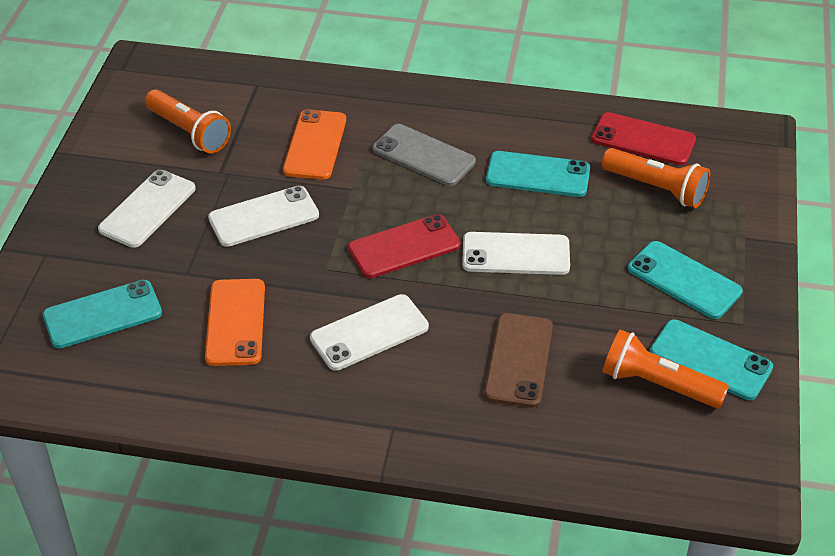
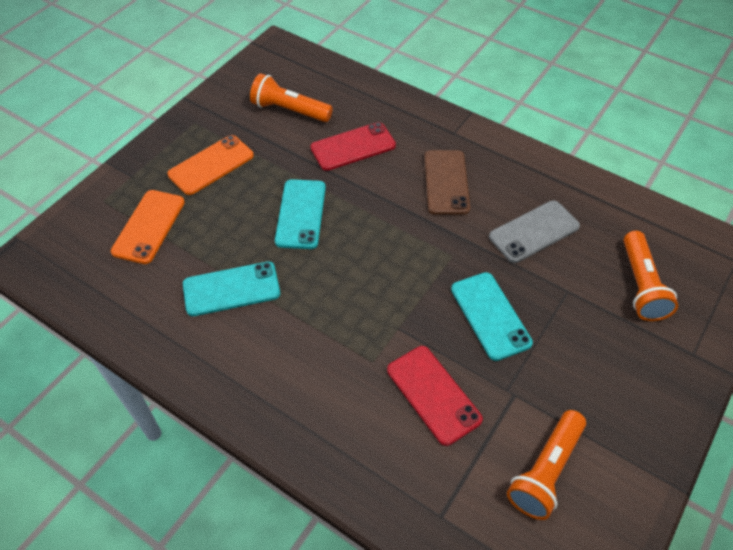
turquoise phone: [43,280,162,348] [486,151,590,197] [628,241,743,319] [650,320,773,400] = 4 -> [183,261,280,316] [275,179,326,249] [451,272,533,361] = 3
white phone: [98,170,196,248] [208,186,319,247] [310,294,429,371] [462,232,570,275] = 4 -> none = 0

